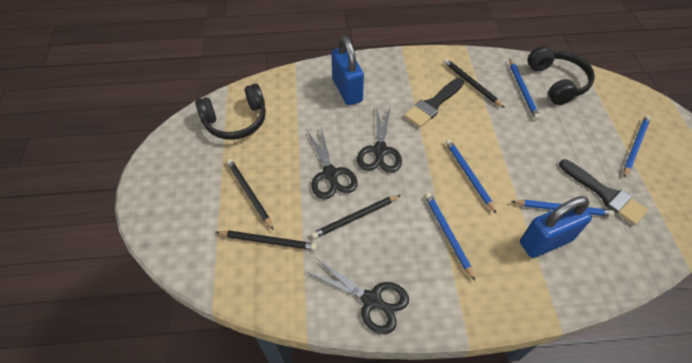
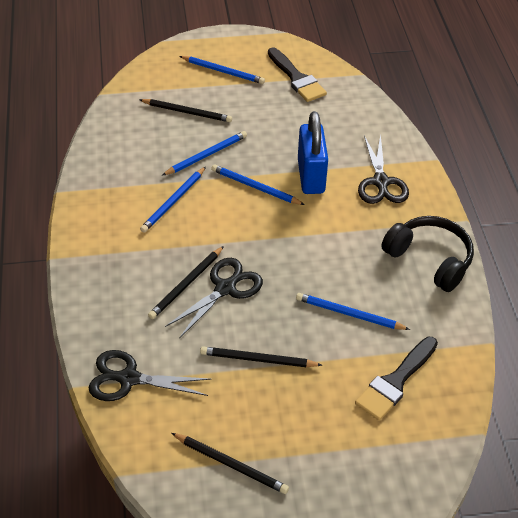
black headphones: [195,84,266,140] [527,46,595,105] = 2 -> [381,216,474,292] = 1
blue padlock: [331,36,364,105] [520,196,592,258] = 2 -> [298,111,328,194] = 1

